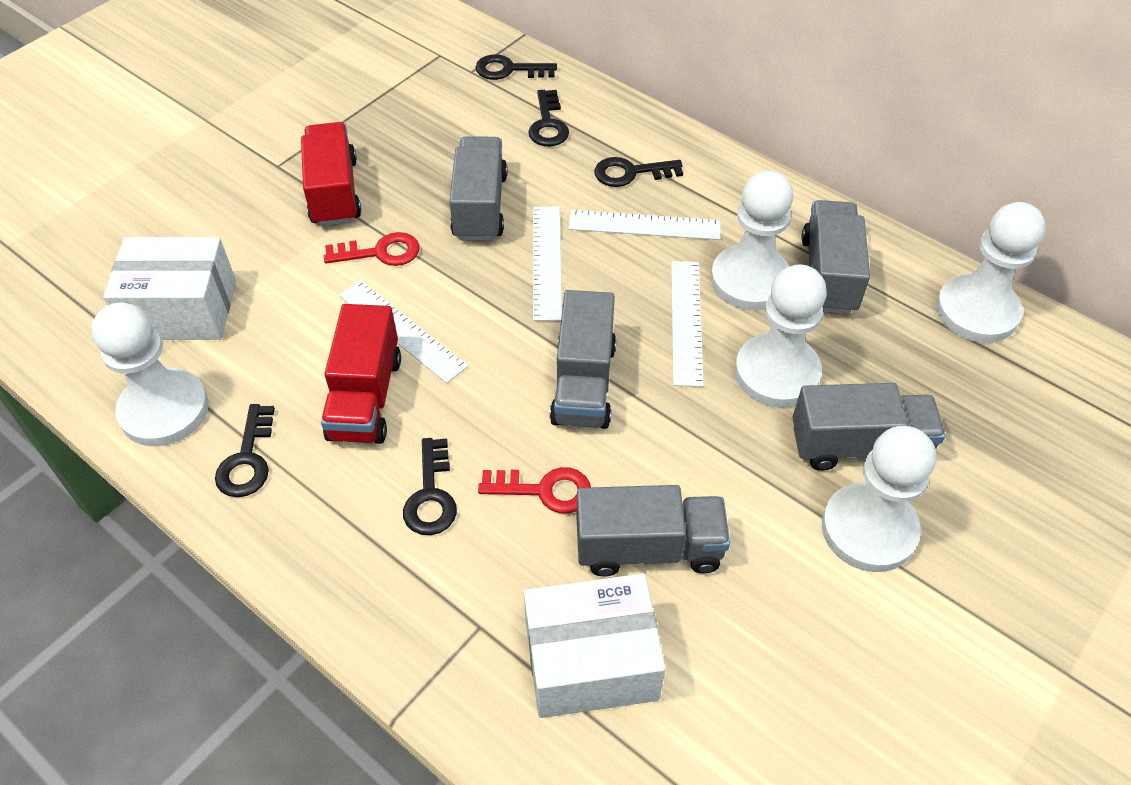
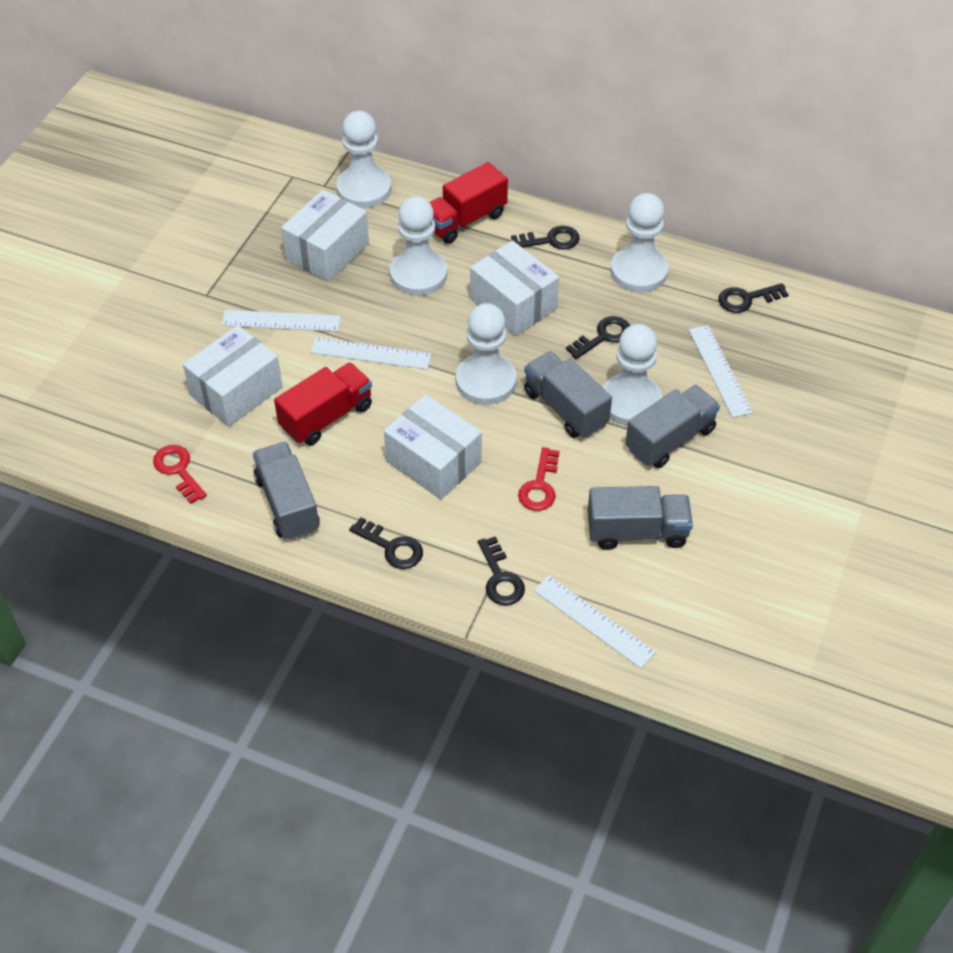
grey truck: [449,136,508,241] [550,290,616,429] [577,485,730,577] [793,383,946,471] [802,200,870,314] = 5 -> [253,442,320,540] [524,351,612,438] [588,486,693,550] [625,385,720,468] = 4
white box: [103,237,236,340] [524,573,666,718] = 2 -> [183,325,283,427] [281,190,369,282] [384,394,482,499] [470,240,559,336] = 4

